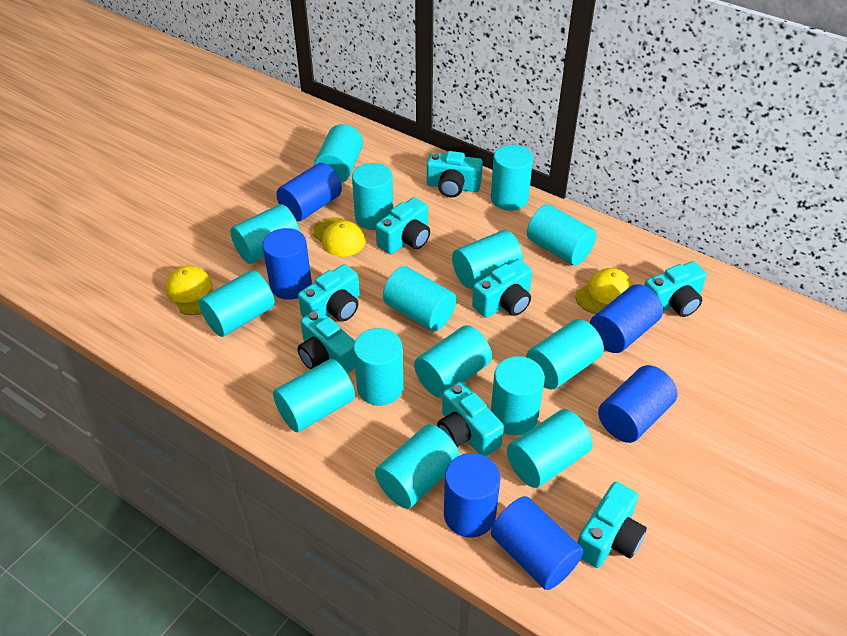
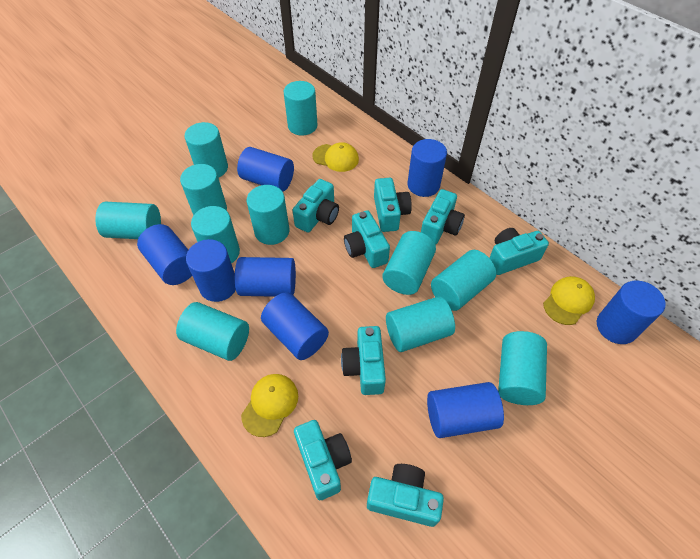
blue cylinder: [262,228,312,300] [276,163,342,222] [444,453,500,537] [491,496,583,590] [590,284,663,353] [598,365,678,443] = 6 -> [137,224,192,285] [186,239,236,302] [235,257,296,297] [237,147,294,192] [261,292,329,360] [407,139,447,197] [427,382,504,438] [597,281,666,344] = 8
turquoise cylinder: [199,270,275,337] [230,204,300,264] [273,359,355,432] [314,124,363,183] [352,163,393,230] [354,328,404,406] [375,424,460,509] [383,266,456,331] [414,325,492,398] [452,230,523,289] [491,145,533,211] [491,356,545,436] [507,409,592,488] [526,319,604,390] [527,204,596,266] = 15 -> [95,202,161,239] [176,302,249,361] [180,164,227,216] [184,122,228,178] [191,206,240,263] [247,185,289,245] [283,81,318,136] [382,231,436,295] [386,296,455,352] [431,250,496,311] [498,331,547,405] = 11

